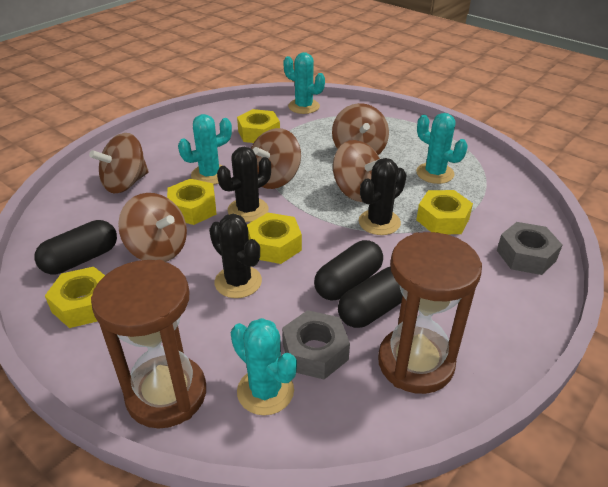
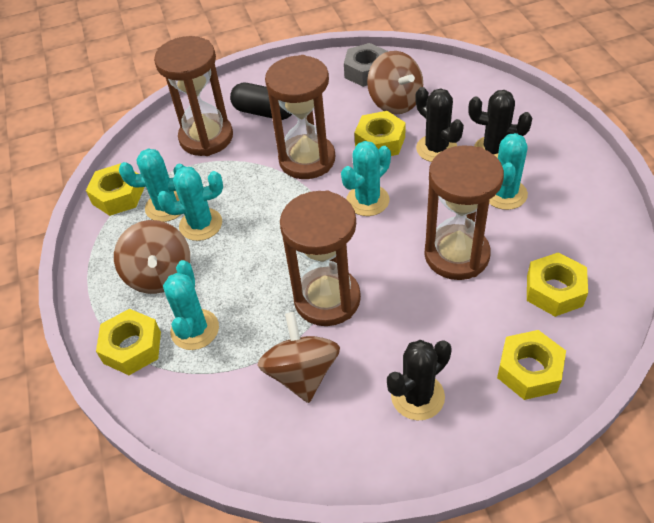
black capsule: [34,220,117,274] [314,240,383,301] [338,266,402,328] = 3 -> [230,83,292,120] = 1
brown hourglass: [91,260,206,429] [378,232,482,394] = 2 -> [154,36,233,156] [265,55,335,179] [280,190,361,326] [424,145,504,280] = 4
brown spinning top: [89,133,149,194] [118,193,187,262] [251,128,301,189] [332,103,389,155] [333,140,380,202] = 5 -> [114,220,190,294] [257,312,340,403] [367,51,423,114] = 3
grey nut: [282,310,350,379] [497,222,562,275] = 2 -> [344,43,388,87] = 1
turquoise cactus: [178,114,232,185] [231,318,297,415] [283,52,325,114] [416,113,468,184] = 4 -> [119,149,185,222] [157,167,223,241] [163,260,219,350] [341,141,391,216] [489,133,528,210] = 5

